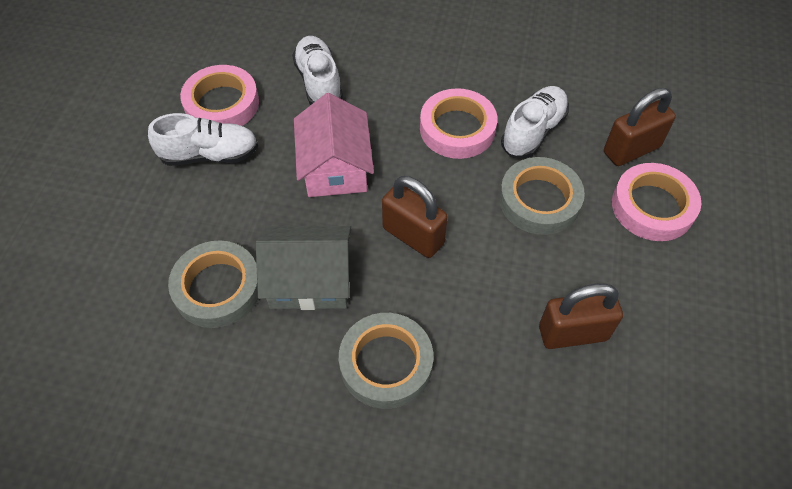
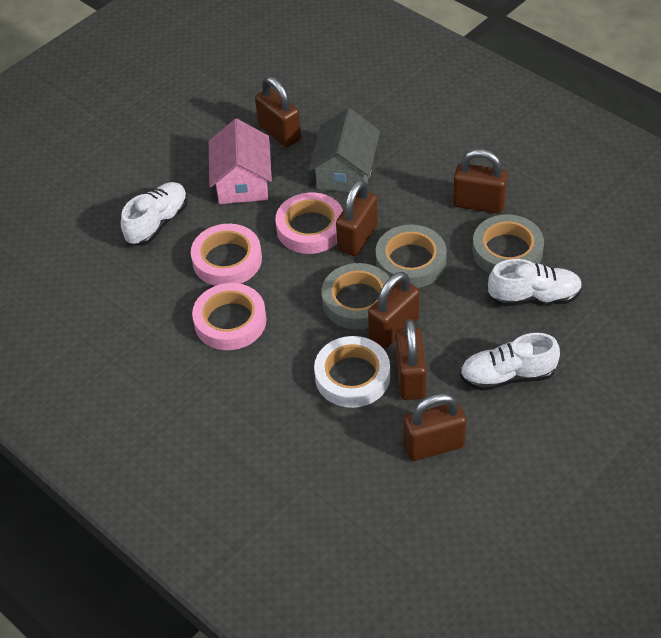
brown padlock: [382,176,448,258] [539,283,623,349] [604,88,676,166] = 3 -> [255,77,301,147] [336,180,378,256] [368,272,420,348] [396,319,426,400] [403,393,467,461] [453,149,508,213] = 6
white tape: none = 0 -> [314,336,390,408] = 1

